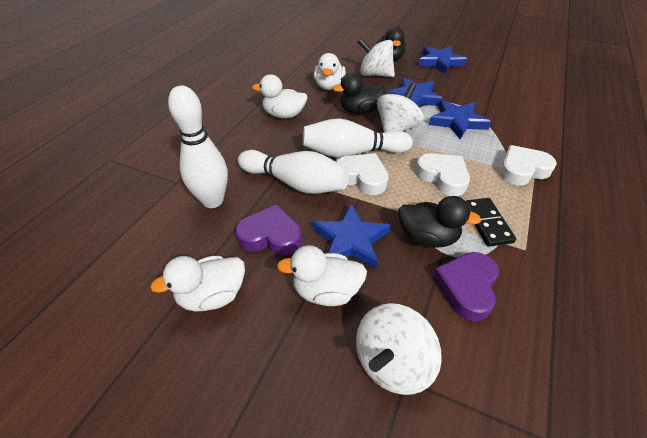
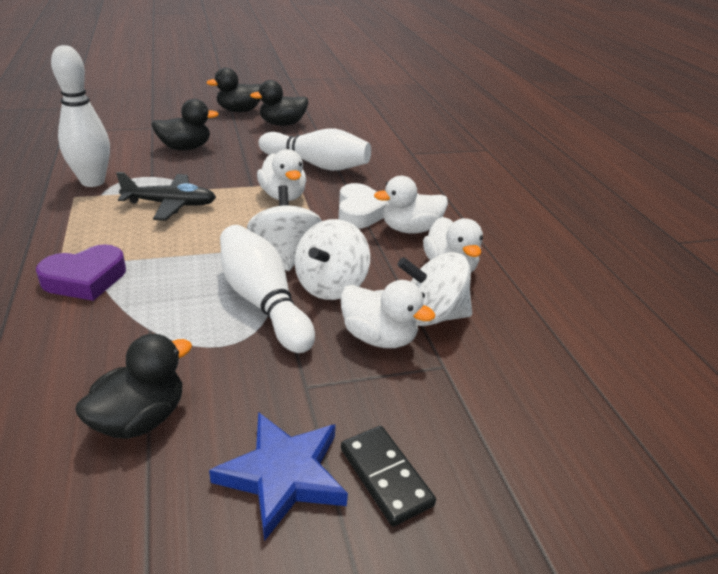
black duck: [333,73,386,114] [377,26,406,61] [398,196,481,248] = 3 -> [75,334,192,439] [151,99,219,150] [206,68,261,112] [250,80,308,126] = 4
black plane: none = 0 -> [116,172,216,221] = 1
blue star: [312,203,391,269] [388,77,443,107] [418,46,467,74] [429,100,491,140] = 4 -> [209,412,348,541] = 1
purple heart: [235,204,302,255] [432,252,499,322] = 2 -> [36,244,126,301] = 1
white heart: [336,153,389,195] [415,153,470,196] [500,145,557,186] = 3 -> [338,183,389,229] = 1

